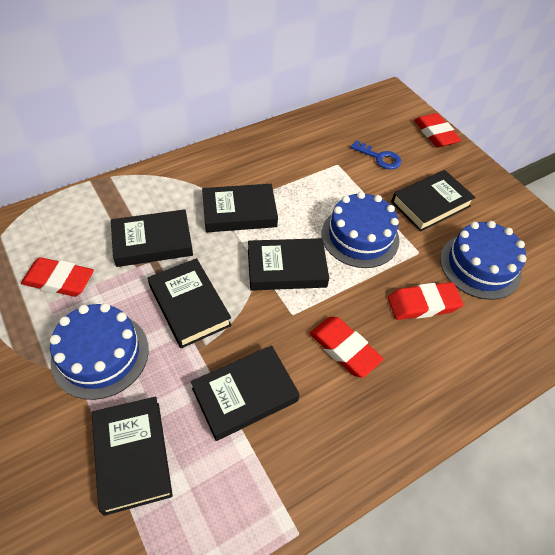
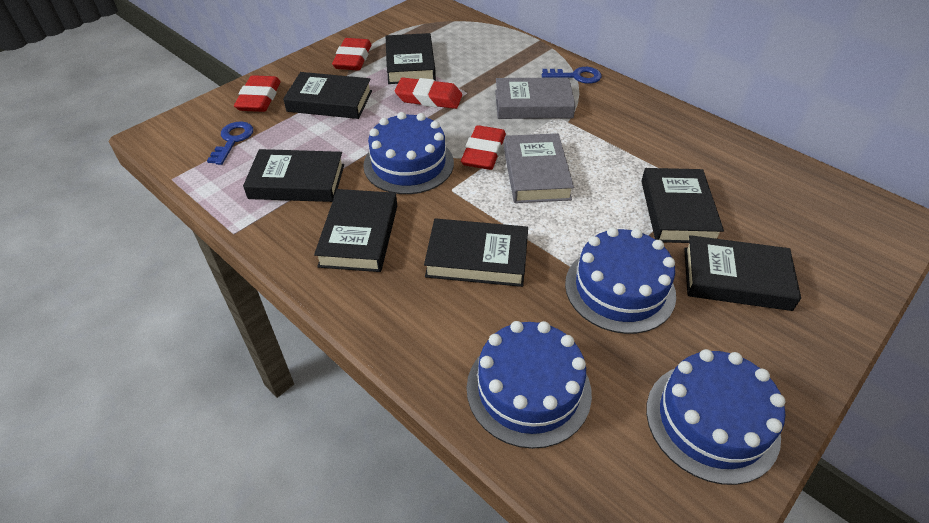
blue cake: [50,303,149,400] [322,192,399,268] [440,221,527,300] = 3 -> [363,112,454,194] [467,321,592,449] [565,227,676,334] [646,349,785,485] = 4
blue key: [351,140,401,170] = 1 -> [207,122,253,165] [542,67,602,84] = 2
grey book: none = 0 -> [495,77,576,119] [504,133,574,203] = 2

